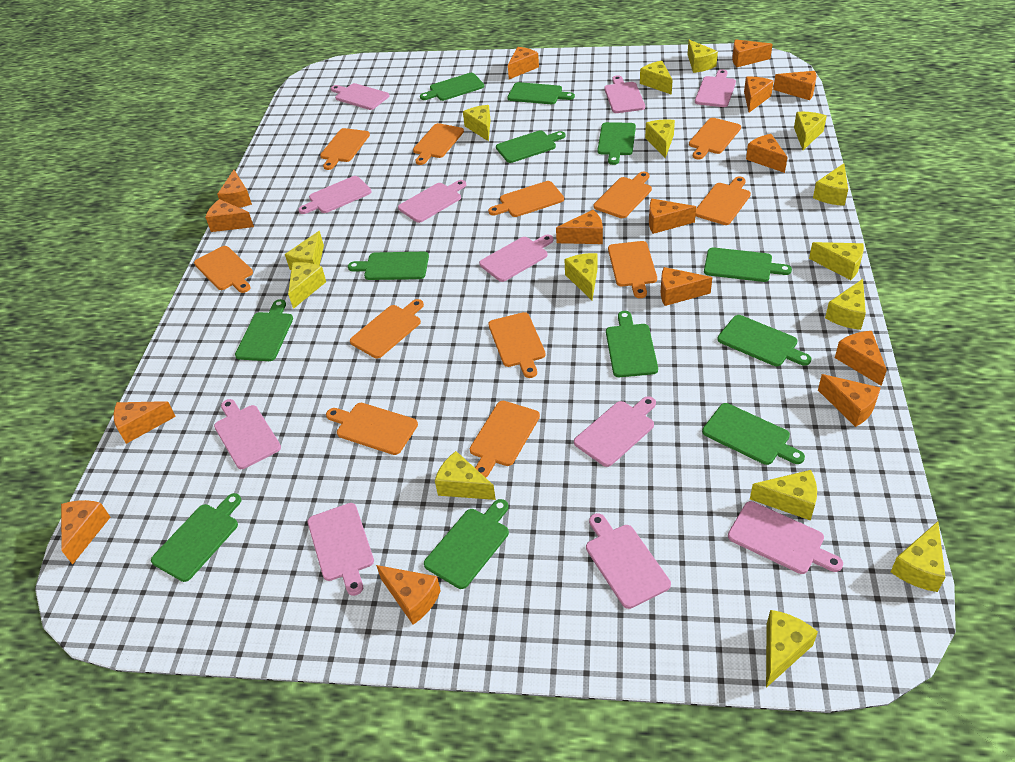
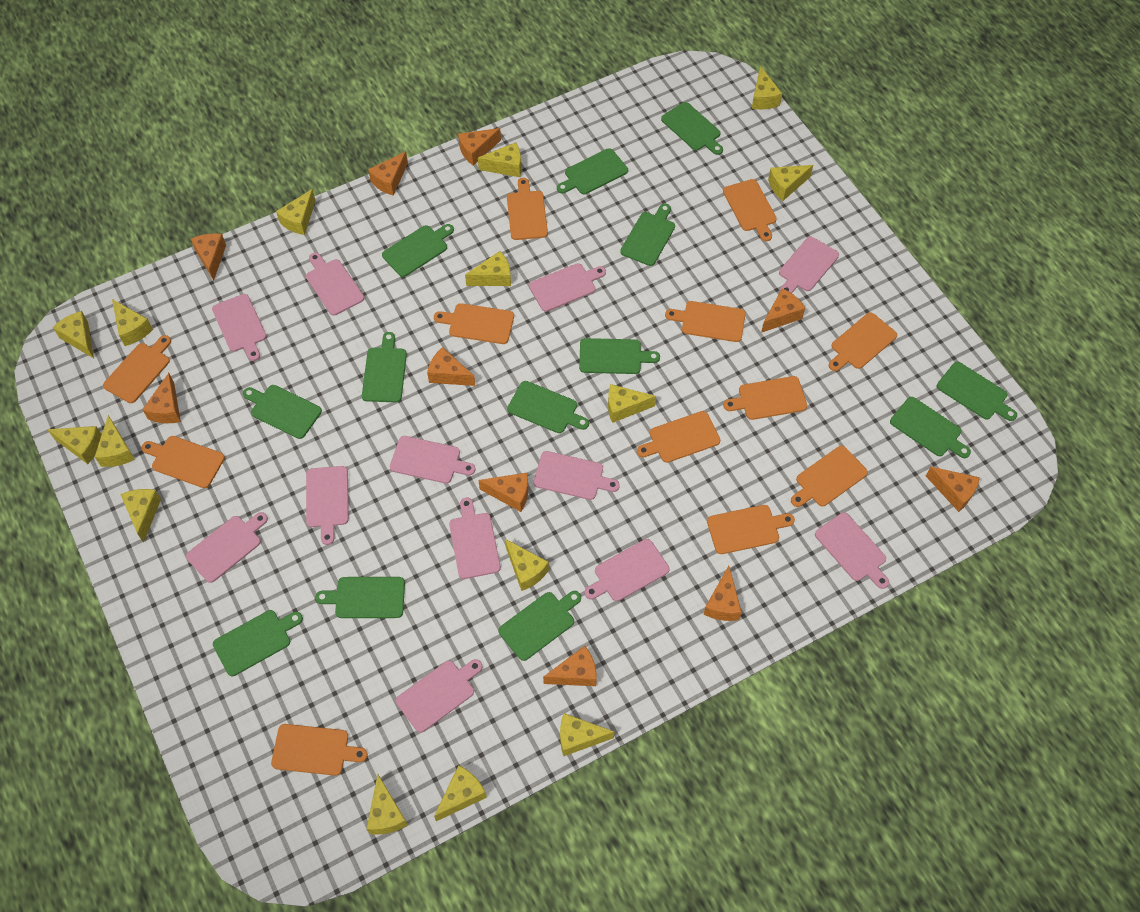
green cutting board: [151,493,241,582] [235,299,293,361] [348,252,429,280] [420,73,484,101] [424,499,509,589] [496,130,565,163] [507,82,575,104] [598,122,636,165] [606,311,658,377] [702,403,805,465] [704,247,792,282] [717,315,811,366] = 12 -> [213,610,303,676] [243,385,322,439] [315,577,405,618] [362,332,407,402] [382,224,454,277] [499,591,581,661] [507,381,589,433] [557,148,628,194] [579,338,660,374] [620,204,675,266] [661,102,723,155] [890,397,971,458] [937,362,1017,421] = 13
orange cheese: [61,500,110,565] [114,401,176,444] [205,199,254,232] [217,170,252,208] [376,565,441,625] [508,47,539,79] [556,210,603,244] [649,199,696,234] [661,267,712,306] [732,39,773,67] [744,77,774,112] [746,134,788,173] [773,71,817,100] [818,374,881,427] [835,331,887,386] = 15 -> [142,373,181,423] [191,233,226,281] [368,151,408,195] [427,347,475,386] [458,128,501,166] [478,473,528,512] [543,646,597,686] [703,566,742,621] [761,288,805,333] [926,466,980,512] = 10
pink cutting board: [214,399,281,469] [298,176,371,214] [308,503,374,596] [331,83,389,110] [398,180,466,223] [479,235,554,282] [574,396,656,467] [586,513,671,609] [604,75,645,113] [695,69,736,107] [728,501,843,574] = 11 -> [186,512,268,583] [212,294,267,361] [306,253,364,315] [306,466,349,545] [390,436,475,483] [396,659,482,733] [449,498,501,579] [529,263,606,312] [533,451,620,500] [585,539,670,601] [779,237,839,293] [815,512,889,589] = 12

